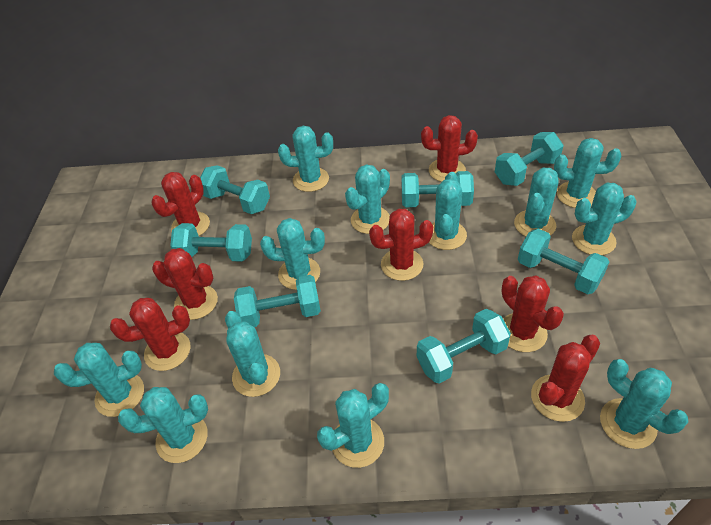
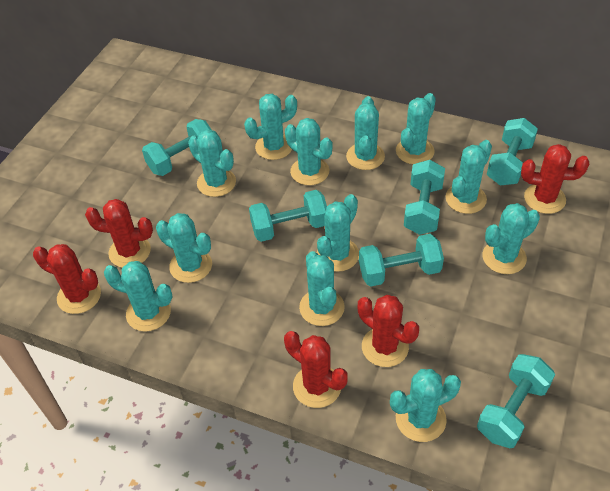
red cactus: [110,298,191,371] [151,172,210,236] [152,248,218,320] [369,209,433,281] [421,115,478,182] [501,275,564,352] [531,335,600,422] = 7 -> [33,244,101,314] [85,199,153,268] [284,331,348,408] [358,295,419,367] [521,144,589,214] = 5
turquoise dumbbell: [170,223,252,262] [200,165,270,214] [234,275,321,327] [402,171,474,207] [417,309,511,384] [495,132,563,186] [518,229,609,294] = 7 -> [142,119,212,176] [249,190,327,242] [359,234,444,287] [404,160,445,235] [477,354,555,448] [487,118,538,185] = 6

